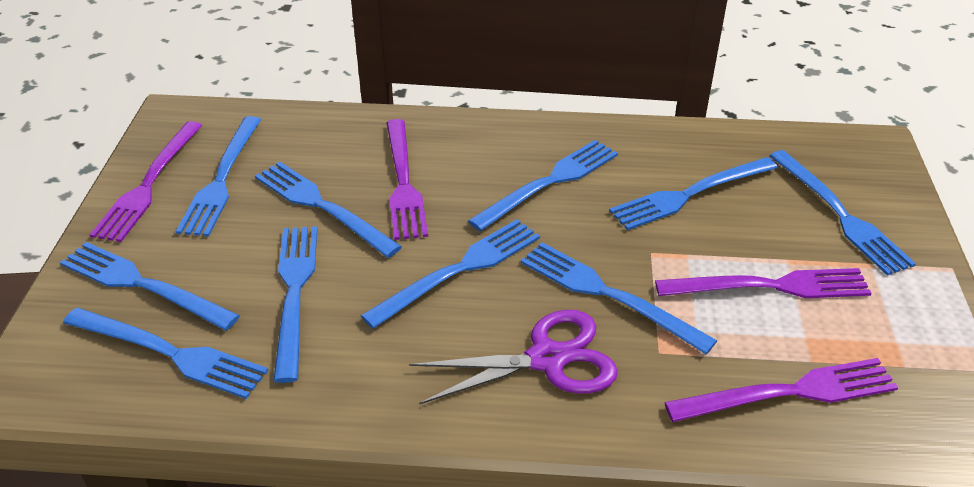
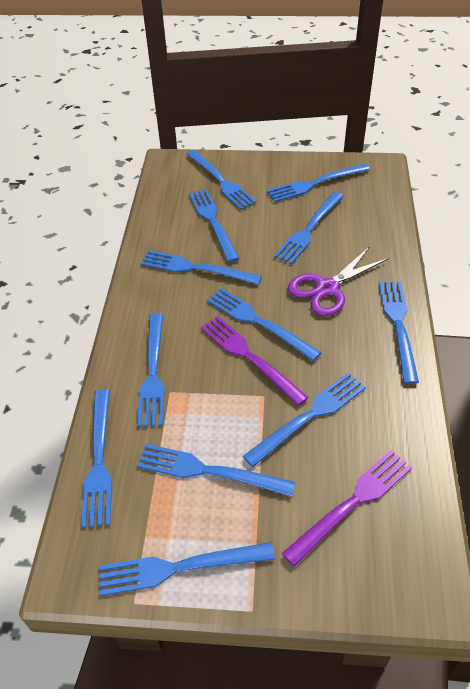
blue fork: [60,242,240,330] [63,308,269,399] [176,116,261,236] [255,162,402,258] [273,226,318,383] [361,219,540,329] [468,140,618,231] [521,242,717,354] [609,157,778,230] [769,150,916,276] = 10 -> [81,389,112,528] [99,542,275,596] [137,313,165,427] [137,444,295,497] [140,250,262,285] [187,150,256,210] [189,189,240,262] [207,288,322,361] [243,373,366,467] [267,164,370,202] [274,192,343,264] [379,281,419,384] = 12
purple fork: [90,121,202,242] [386,119,428,240] [655,268,872,298] [664,358,898,422] = 4 -> [200,316,309,406] [282,450,412,567] = 2

